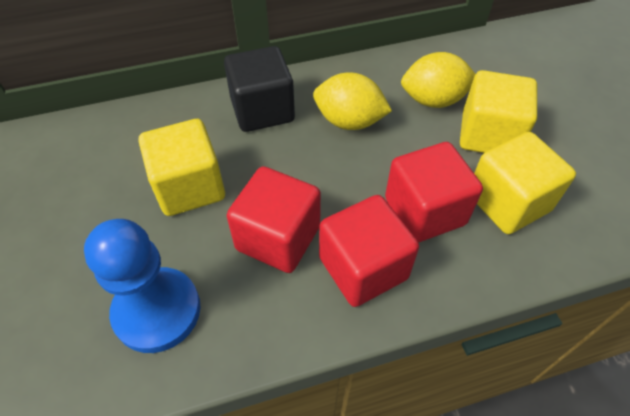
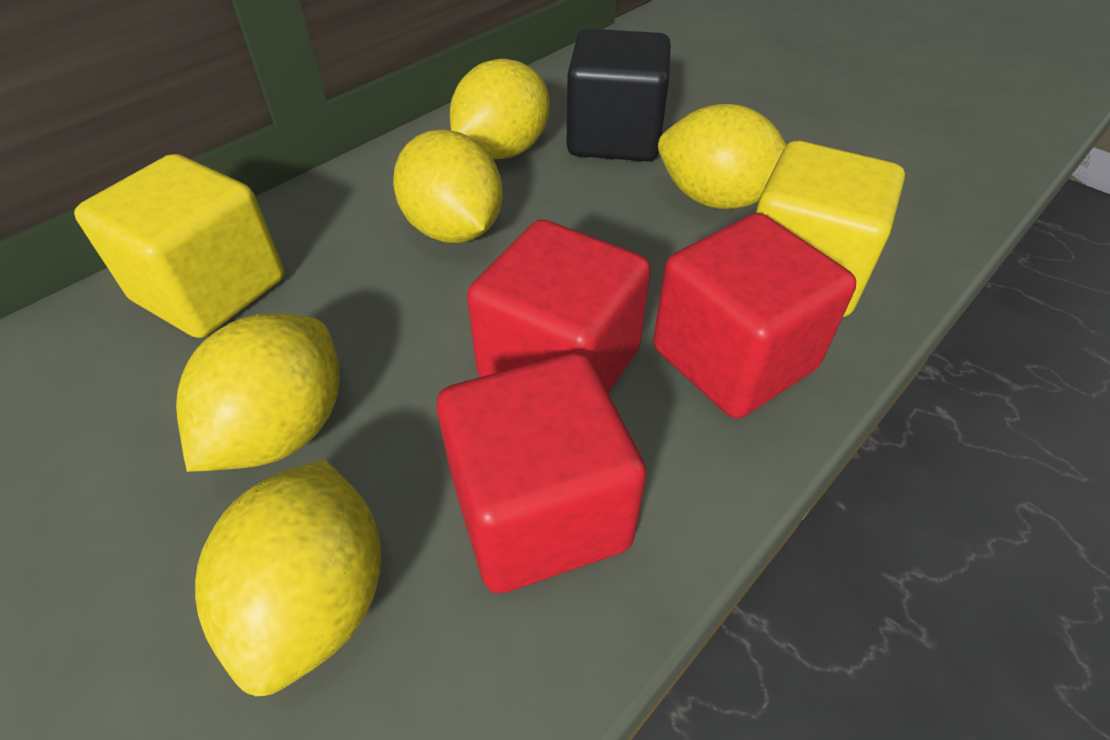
blue pawn: [84,219,201,353] = 1 -> none = 0
yellow cube: [139,119,225,216] [460,70,537,153] [474,132,576,234] = 3 -> [74,154,284,338] [755,140,905,317] = 2
yellow lemon: [313,72,392,130] [401,52,476,108] = 2 -> [176,313,339,472] [195,459,382,696] [393,129,503,243] [450,59,550,159] [658,104,786,209] = 5

